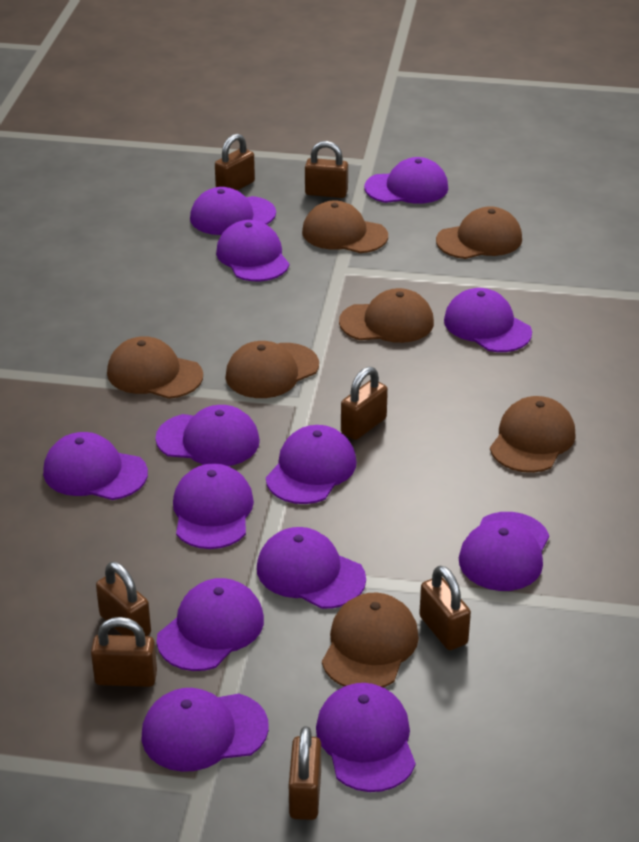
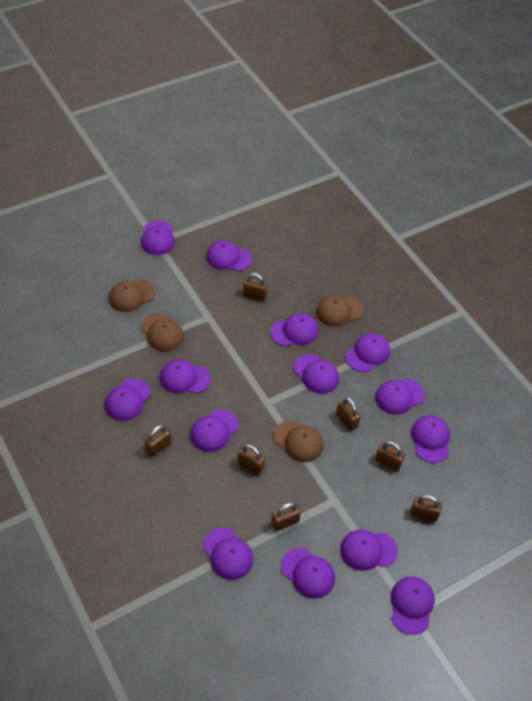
brown cap: [107,336,203,399] [225,341,319,398] [302,200,388,253] [322,593,419,688] [339,288,434,343] [436,206,522,259] [490,396,576,473] = 7 -> [109,279,156,312] [141,313,184,352] [273,420,324,462] [316,295,363,327] = 4
purple cap: [43,432,148,500] [142,688,269,772] [155,405,260,466] [157,578,264,671] [173,463,254,549] [190,187,276,235] [216,220,290,281] [257,527,366,609] [266,425,357,504] [316,683,416,792] [364,157,448,204] [444,288,532,352] [459,512,549,591] = 13 -> [105,378,151,421] [141,221,175,255] [160,359,211,393] [190,409,239,452] [203,527,253,580] [206,240,252,271] [270,313,319,346] [281,547,335,599] [293,354,339,394] [341,529,398,571] [346,333,390,372] [375,378,425,415] [391,576,435,635] [411,415,450,463] = 14

